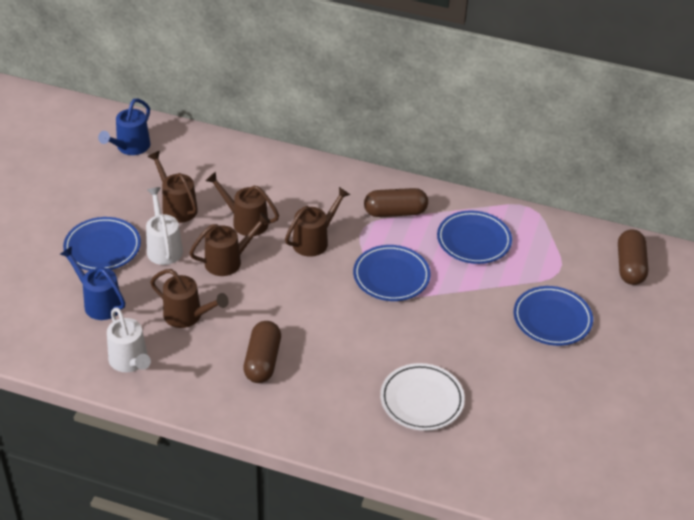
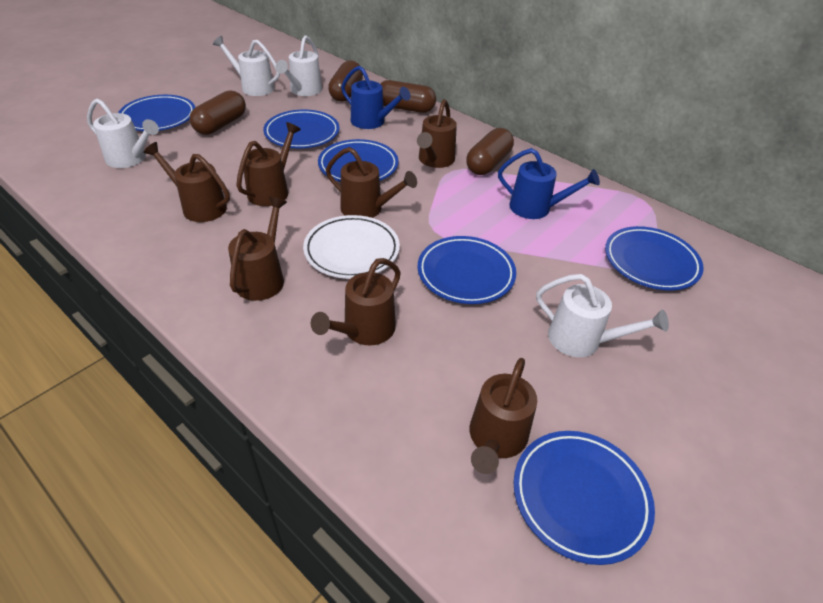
blue plate: [63,217,141,271] [353,245,431,301] [437,210,512,264] [513,286,593,346] = 4 -> [118,95,195,131] [263,110,340,148] [318,139,399,182] [417,236,516,304] [514,431,655,565] [605,226,704,291] = 6
brown capsule: [243,321,281,383] [364,188,428,217] [618,230,648,285] = 3 -> [190,90,246,135] [328,60,363,102] [380,80,436,113] [466,128,514,175] = 4
brown watering can: [148,151,198,223] [150,269,229,328] [190,212,271,276] [206,172,279,236] [285,187,350,257] = 5 -> [143,142,230,222] [228,197,287,301] [236,122,301,206] [311,258,401,345] [326,147,417,218] [417,99,457,168] [470,358,537,474] = 7
white watering can: [107,308,151,372] [146,187,183,265] = 2 -> [87,98,159,168] [213,36,280,96] [275,35,322,96] [536,274,669,357] = 4

